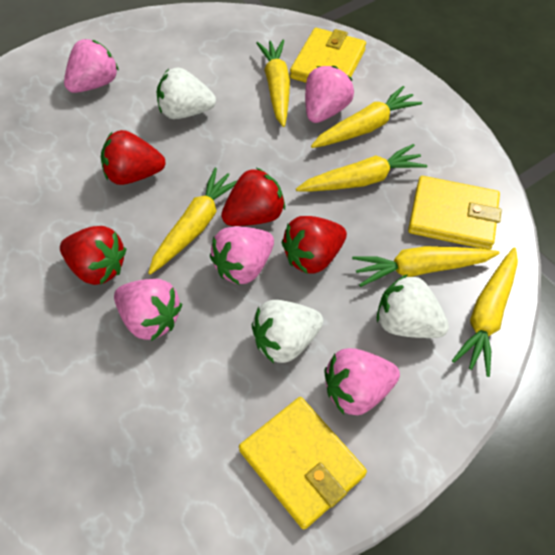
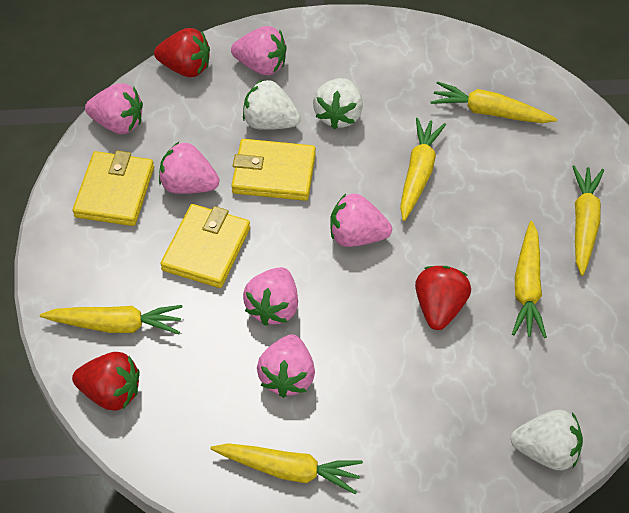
pink strawberry: [64,39,119,93] [114,279,182,341] [210,227,274,285] [305,66,354,123] [324,348,400,415] = 5 -> [85,83,143,134] [159,142,219,194] [231,26,287,75] [243,267,298,326] [257,334,315,398] [330,194,392,247] = 6
red strawberry: [60,226,126,285] [101,130,166,185] [221,168,285,226] [282,216,347,274] = 4 -> [72,352,140,411] [154,28,210,77] [415,266,471,330] = 3

